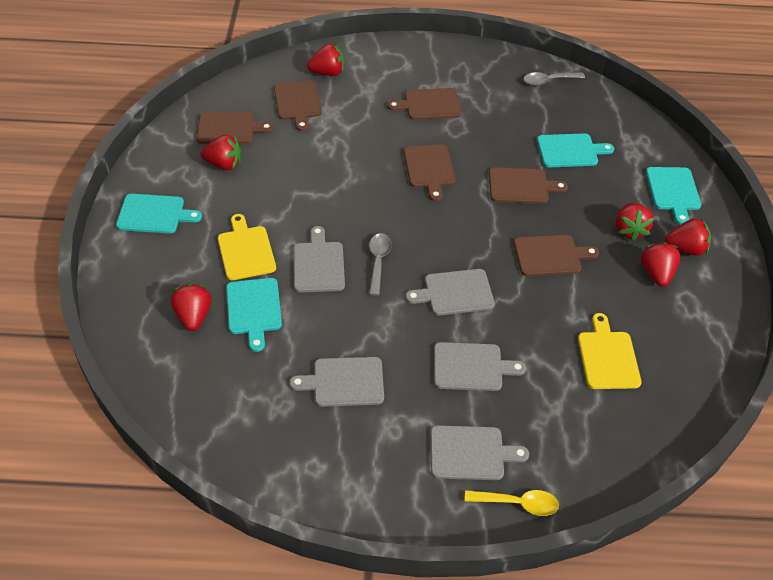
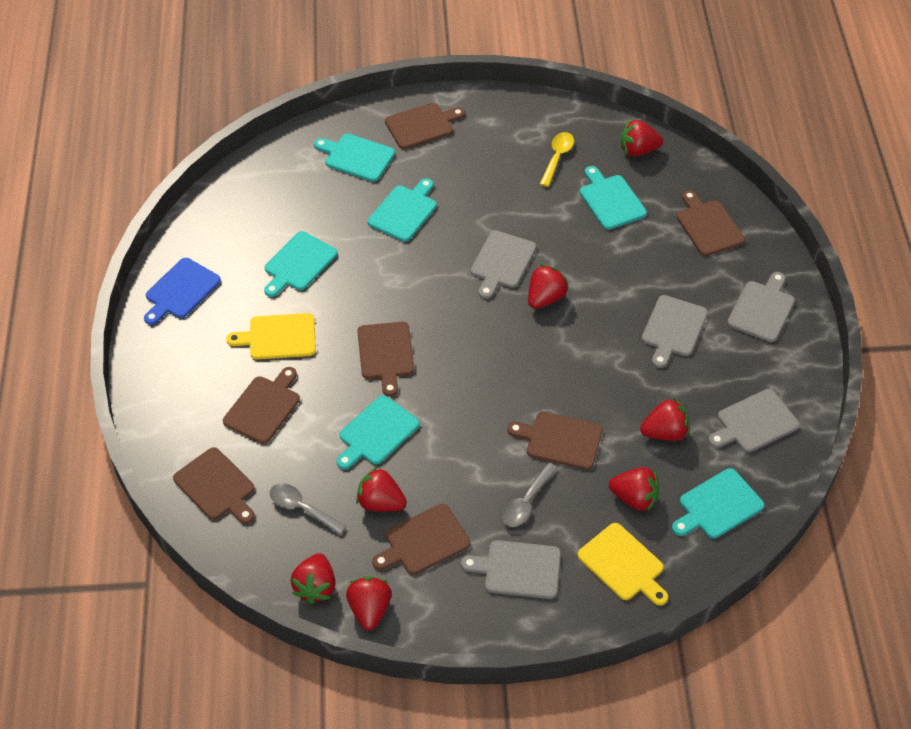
blue cutting board: none = 0 -> [144,258,221,325] = 1
brown cutting board: [197,112,274,144] [274,80,321,131] [387,88,462,120] [404,144,455,201] [489,168,568,204] [514,235,599,276] = 6 -> [173,447,255,524] [223,367,300,444] [357,322,414,397] [372,504,470,575] [385,103,465,149] [507,412,602,470] [677,190,745,256] = 7
red strawberry: [170,284,212,331] [200,135,241,170] [307,44,344,76] [616,203,654,241] [640,242,680,287] [665,218,711,256] = 6 -> [291,553,336,604] [346,576,392,630] [356,467,407,512] [528,264,569,309] [609,467,659,512] [621,119,663,156] [640,397,689,441] = 7
turquoise cutting board: [116,194,202,234] [226,278,282,352] [537,133,614,167] [646,167,701,225] = 4 -> [264,231,338,297] [314,134,395,182] [336,395,420,469] [368,178,437,242] [580,166,647,230] [672,468,764,539] = 6

